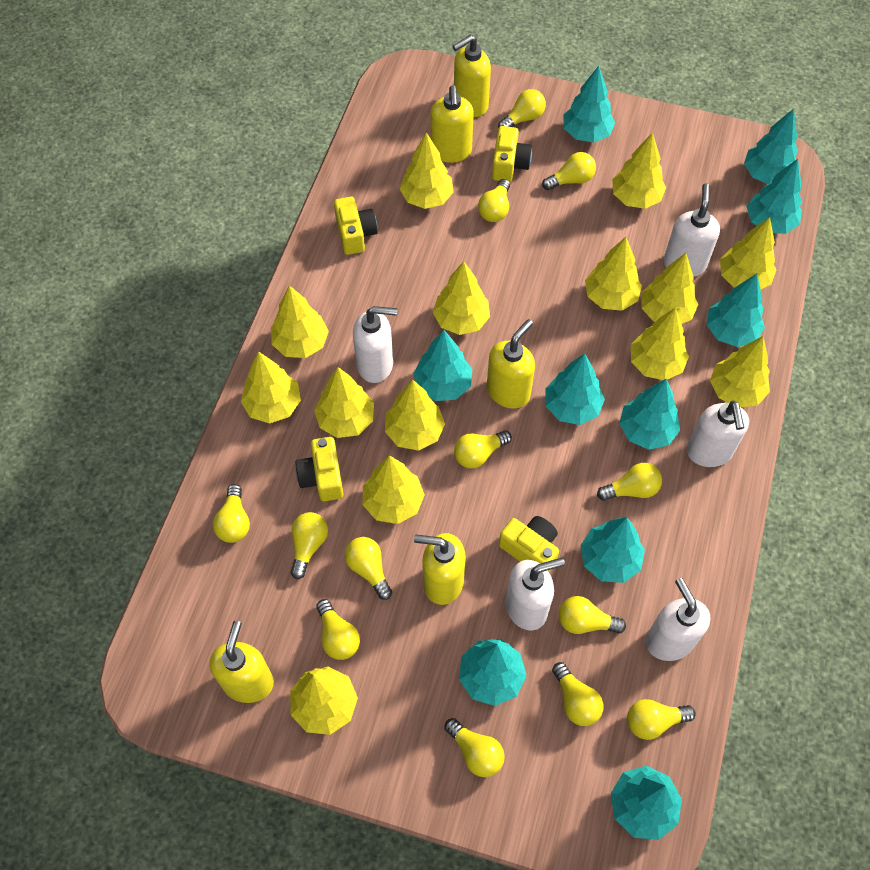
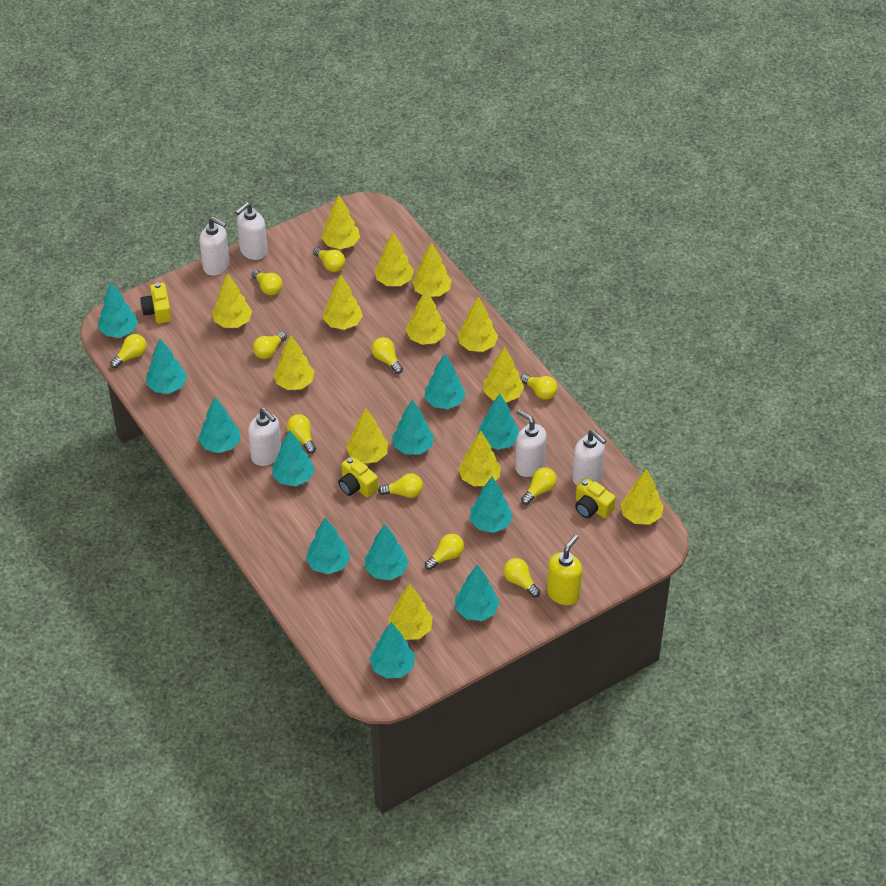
turquoise tree: [413,330,472,401] [459,639,527,706] [545,353,605,425] [564,66,615,143] [580,517,645,583] [611,766,682,840] [619,379,680,450] [707,274,765,347] [744,109,798,184] [747,159,802,234] = 10 -> [98,283,138,337] [146,339,187,394] [198,397,240,453] [272,430,315,486] [306,518,350,574] [365,524,408,580] [369,622,415,679] [392,399,434,455] [425,354,466,409] [455,564,500,621] [470,477,513,533] [477,394,519,450] = 12
yellow camera: [296,437,343,501] [334,197,378,255] [492,126,532,182] [499,516,559,572] = 4 -> [140,283,172,324] [338,456,378,497] [575,478,616,518] = 3
yellow light bulb: [213,484,250,543] [291,512,328,579] [316,599,360,660] [345,537,392,600] [444,718,505,777] [454,430,512,468] [478,179,510,222] [498,89,546,128] [542,152,596,190] [552,662,604,726] [559,596,626,634] [597,463,662,501] [627,699,696,740] = 13 -> [110,334,147,368] [251,270,283,295] [253,332,287,359] [287,414,316,454] [313,247,345,272] [371,337,403,374] [378,473,423,498] [425,534,464,570] [503,558,540,598] [521,374,558,400] [521,467,557,505] = 11
yellow soap dispenser: [209,621,274,703] [414,533,466,605] [430,85,474,163] [453,35,491,117] [487,319,535,408] = 5 -> [547,535,582,605] = 1
yellow tree: [241,351,301,423] [271,285,329,358] [290,667,358,735] [314,367,374,438] [363,455,425,524] [385,380,445,451] [400,132,454,209] [433,261,490,335] [585,237,642,311] [612,132,666,209] [631,308,689,380] [642,253,698,324] [710,336,770,407] [720,217,776,289] = 14 -> [212,273,252,328] [273,335,314,390] [321,194,360,249] [323,274,363,330] [346,408,388,464] [375,232,414,286] [388,584,433,640] [406,290,445,345] [412,242,452,297] [458,296,498,352] [458,431,501,486] [483,347,524,403] [621,469,664,525] = 13

